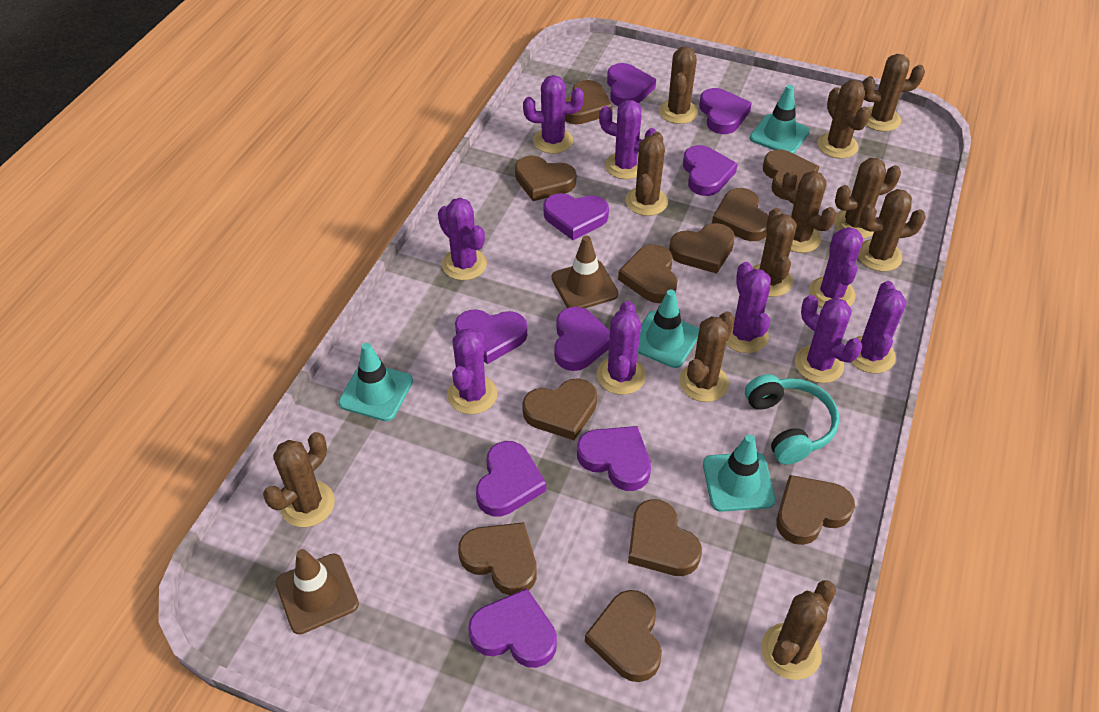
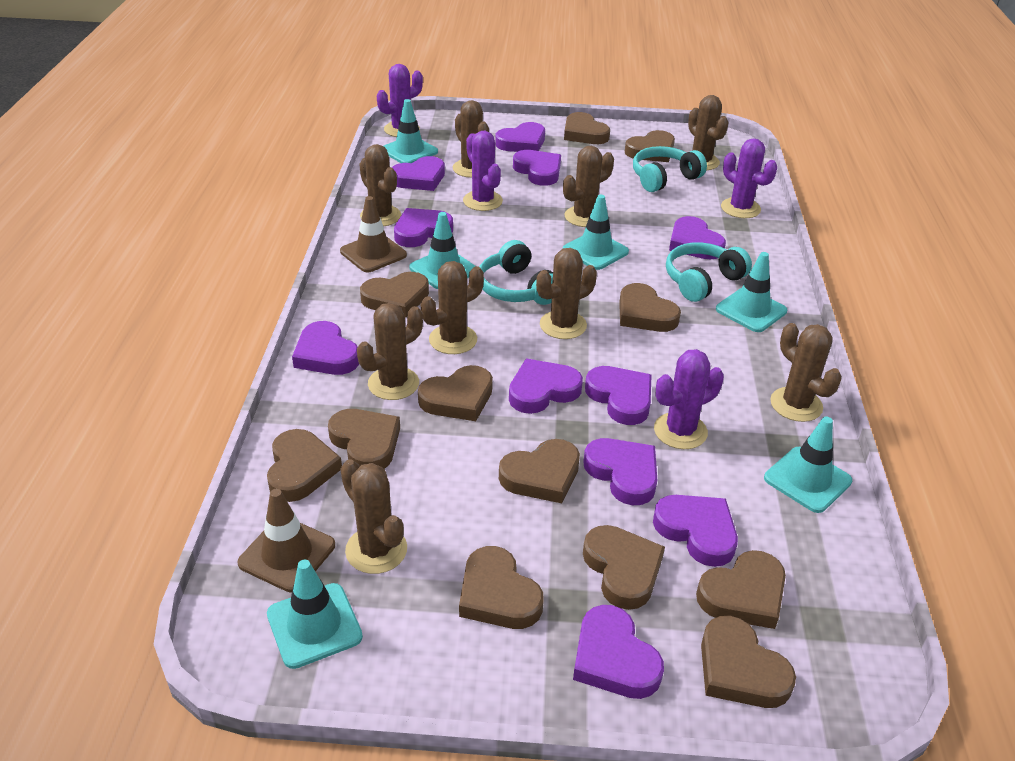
brown cactus: [263,432,335,527] [625,132,668,216] [659,47,698,124] [679,311,735,402] [753,208,797,297] [761,580,836,680] [782,170,836,253] [817,80,870,159] [834,158,901,239] [858,189,926,271] [862,54,925,131] = 11 -> [340,459,407,574] [357,303,423,400] [359,144,401,226] [421,261,484,354] [453,100,489,178] [536,248,597,339] [563,146,614,227] [688,95,729,170] [770,323,842,422] = 9
brown heart: [458,522,537,595] [515,156,576,201] [522,378,597,440] [565,80,613,124] [585,590,662,682] [618,244,677,303] [628,499,702,576] [669,223,735,274] [712,188,768,241] [763,150,819,200] [776,475,855,545] = 11 -> [267,429,342,502] [328,409,400,469] [360,272,429,318] [418,365,493,421] [459,546,544,629] [499,439,580,503] [564,112,610,144] [583,525,665,610] [619,283,681,332] [625,130,675,162] [696,550,786,629] [701,616,796,708] = 12
purple cactus: [438,198,487,280] [447,329,498,414] [523,75,584,154] [597,301,646,395] [599,100,657,179] [726,262,771,353] [795,295,862,383] [809,227,863,308] [851,281,906,373] = 9 -> [377,64,423,137] [463,131,503,211] [654,349,724,449] [721,138,777,218] = 4
purple heart: [455,309,527,364] [468,588,557,668] [476,441,546,517] [544,193,609,240] [554,307,610,371] [577,426,651,491] [607,63,656,106] [683,145,738,196] [699,88,752,134] = 9 -> [292,321,359,375] [392,156,445,191] [394,208,453,247] [495,122,545,152] [509,359,583,414] [513,150,561,186] [573,605,664,699] [583,438,657,505] [585,366,652,425] [653,495,738,567] [669,216,726,260] = 11
turquoise headphones: [745,374,839,465] = 1 -> [479,240,553,305] [633,146,707,192] [666,242,752,302] = 3
turquoise traffic cone: [338,343,413,421] [638,290,699,368] [703,434,776,512] [750,85,810,154] = 4 -> [267,560,363,669] [384,99,438,163] [409,212,475,289] [563,195,629,270] [716,252,787,332] [764,417,852,513] = 6

